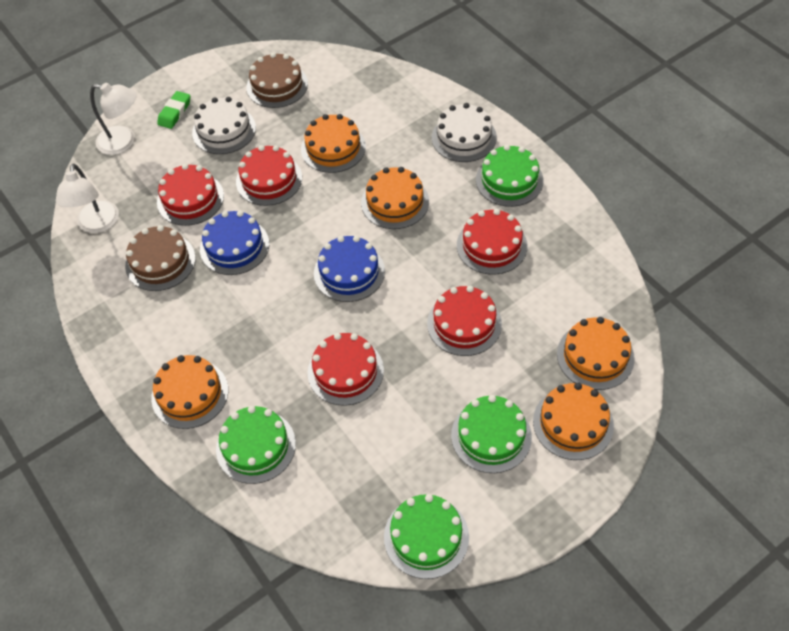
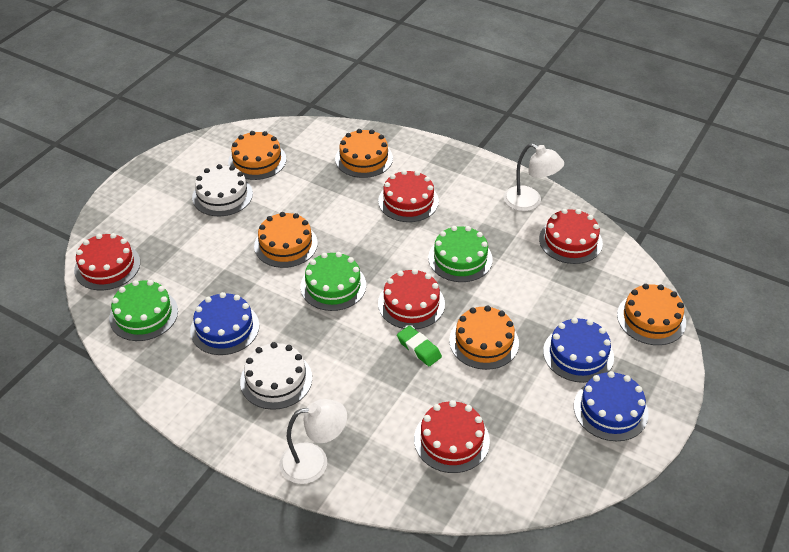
blue cake: [200,211,269,275] [314,236,385,302] = 2 -> [190,292,259,355] [543,318,614,383] [574,371,649,441] = 3
brown cake: [125,225,196,291] [246,53,308,108] = 2 -> none = 0
green cake: [216,406,296,484] [384,494,469,579] [451,395,532,473] [476,145,543,207] = 4 -> [109,280,178,341] [300,252,366,311] [428,226,493,282] = 3

